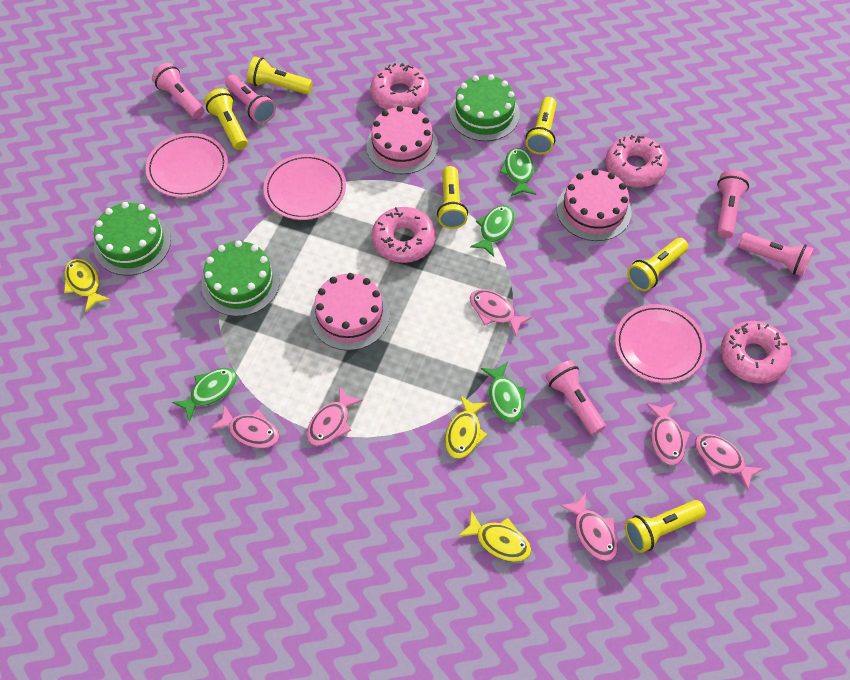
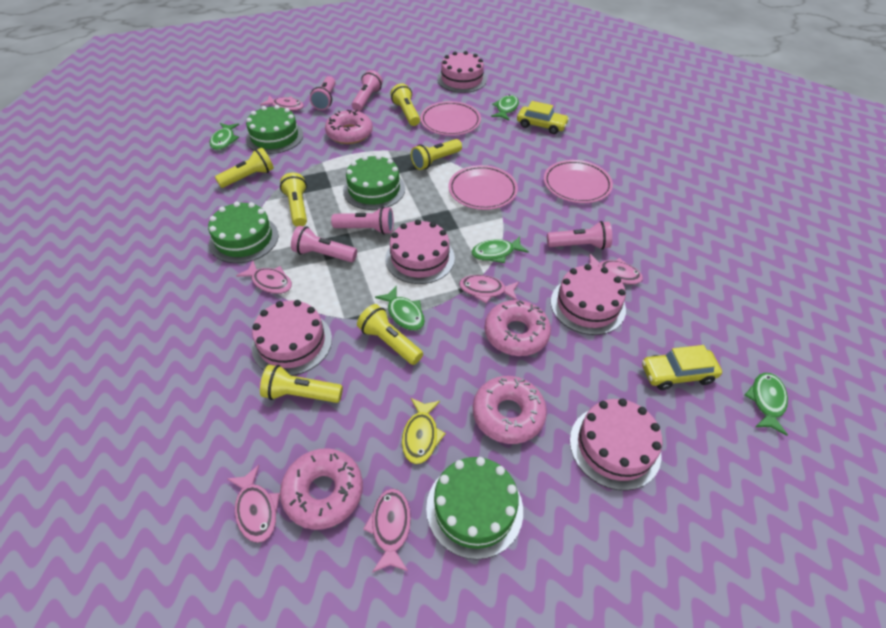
green cake: [94,202,171,276] [201,240,280,316] [449,74,520,141] = 3 -> [208,202,279,263] [246,105,303,154] [343,155,405,210] [426,457,523,559] = 4
green fish: [172,368,237,422] [470,205,515,257] [481,362,527,423] [499,148,536,196] = 4 -> [210,123,239,150] [375,286,425,331] [471,236,529,263] [491,95,519,120] [745,373,788,436] = 5
pink cake: [310,273,390,350] [366,106,438,174] [556,169,632,241] = 3 -> [251,300,332,376] [385,220,455,284] [437,51,487,93] [551,264,626,335] [570,398,662,491] = 5
yellow car: none = 0 -> [517,101,569,134] [642,345,722,390] = 2
yellow fish: [64,259,111,312] [445,395,488,459] [458,511,531,562] = 3 -> [402,398,446,464] = 1

